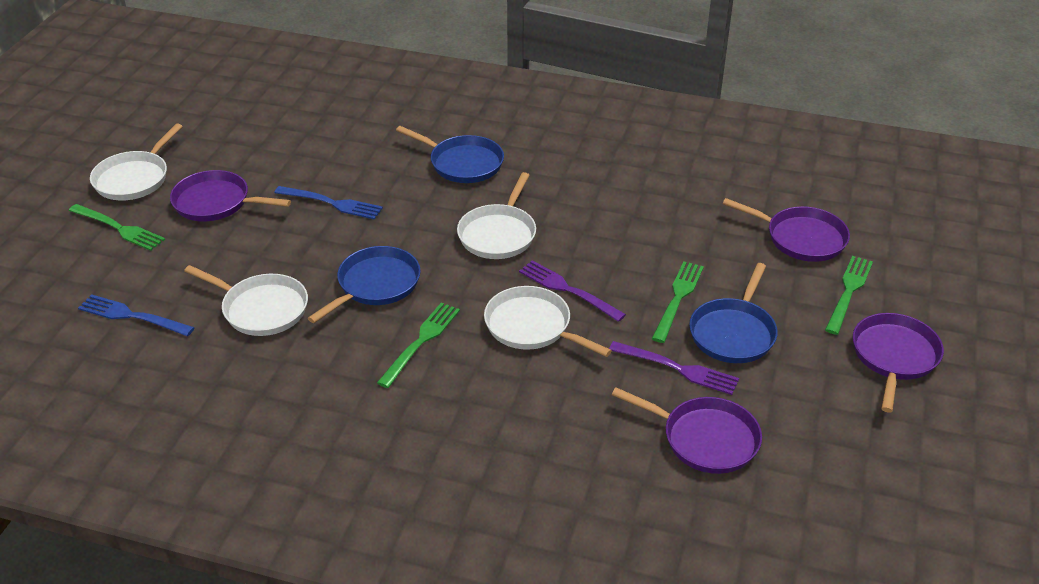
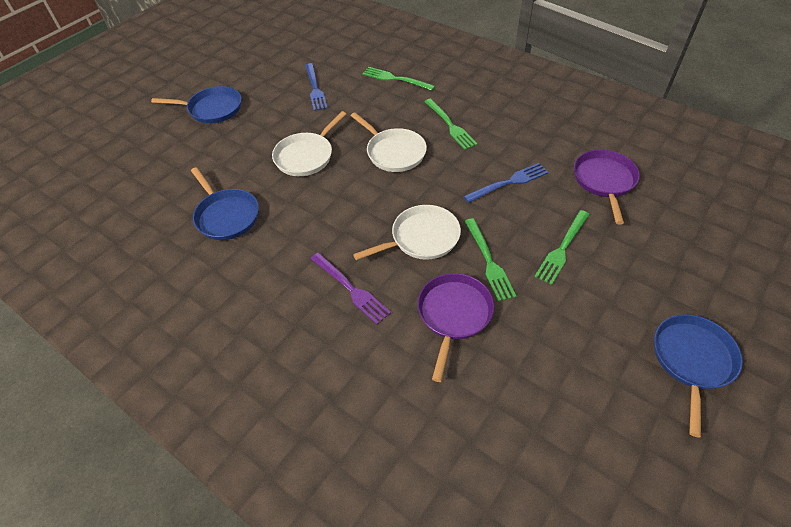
purple fork: [519,260,626,322] [609,341,739,395] = 2 -> [311,253,391,325] = 1
purple pan: [170,170,291,222] [612,387,762,474] [723,198,850,262] [853,313,944,413] = 4 -> [418,273,494,382] [574,150,640,224] = 2
white pan: [90,123,183,201] [184,265,308,336] [457,172,536,259] [484,286,612,357] = 4 -> [272,111,346,176] [351,112,427,172] [353,205,461,260] = 3

